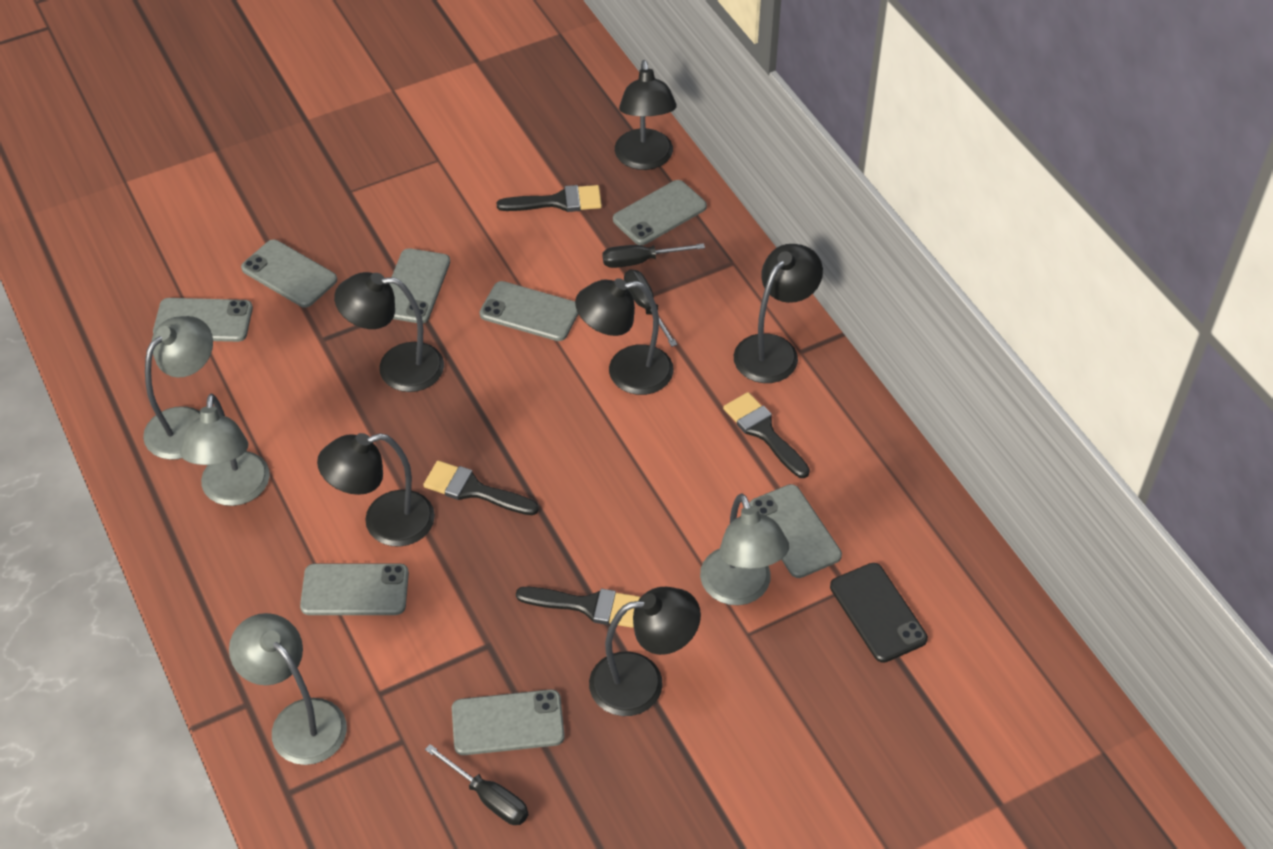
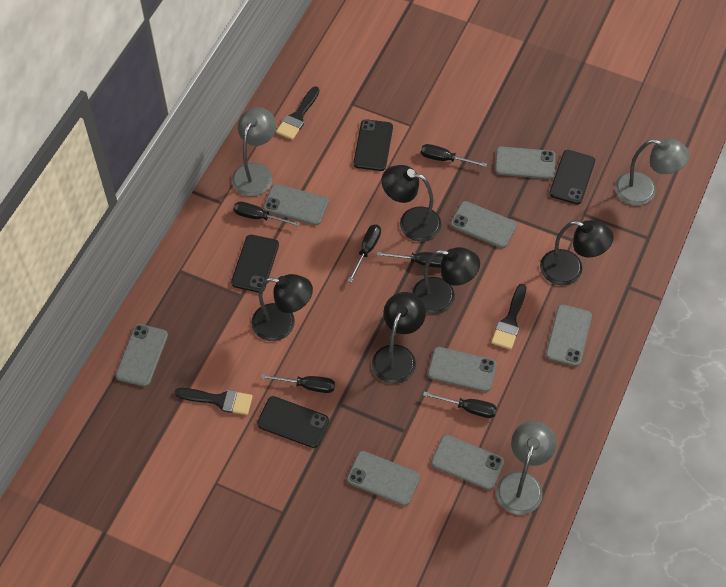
black brush: [423,461,539,515] [496,185,602,212] [516,587,640,628] [723,392,810,478] = 4 -> [175,388,253,415] [276,86,319,140] [491,284,526,350] = 3
black lamp: [317,433,435,547] [334,272,444,392] [575,278,674,395] [589,587,701,716] [615,60,677,170] [734,244,823,383] = 6 -> [251,274,313,341] [372,292,426,384] [382,165,441,242] [412,247,480,314] [540,220,614,286] = 5
black phone: [830,563,928,663] = 1 -> [231,235,279,293] [257,396,329,448] [353,119,393,171] [549,150,595,205] = 4
black screwdriver: [425,744,529,825] [602,243,705,268] [624,269,677,347] = 3 -> [233,201,300,227] [261,374,335,393] [348,224,381,283] [377,252,444,268] [421,144,487,167] [423,392,497,418] = 6
grey lamp: [143,316,213,460] [180,394,270,506] [229,613,347,765] [700,493,789,605] = 4 -> [232,107,276,196] [496,421,556,515] [615,138,689,206] = 3

